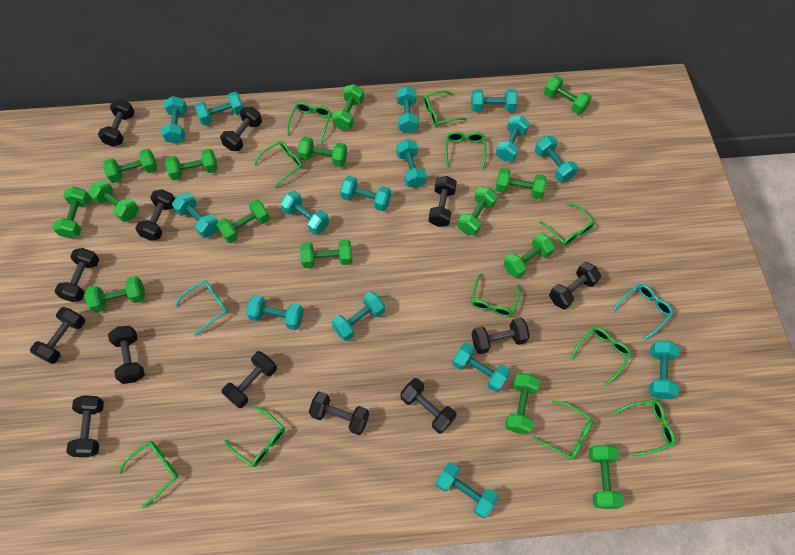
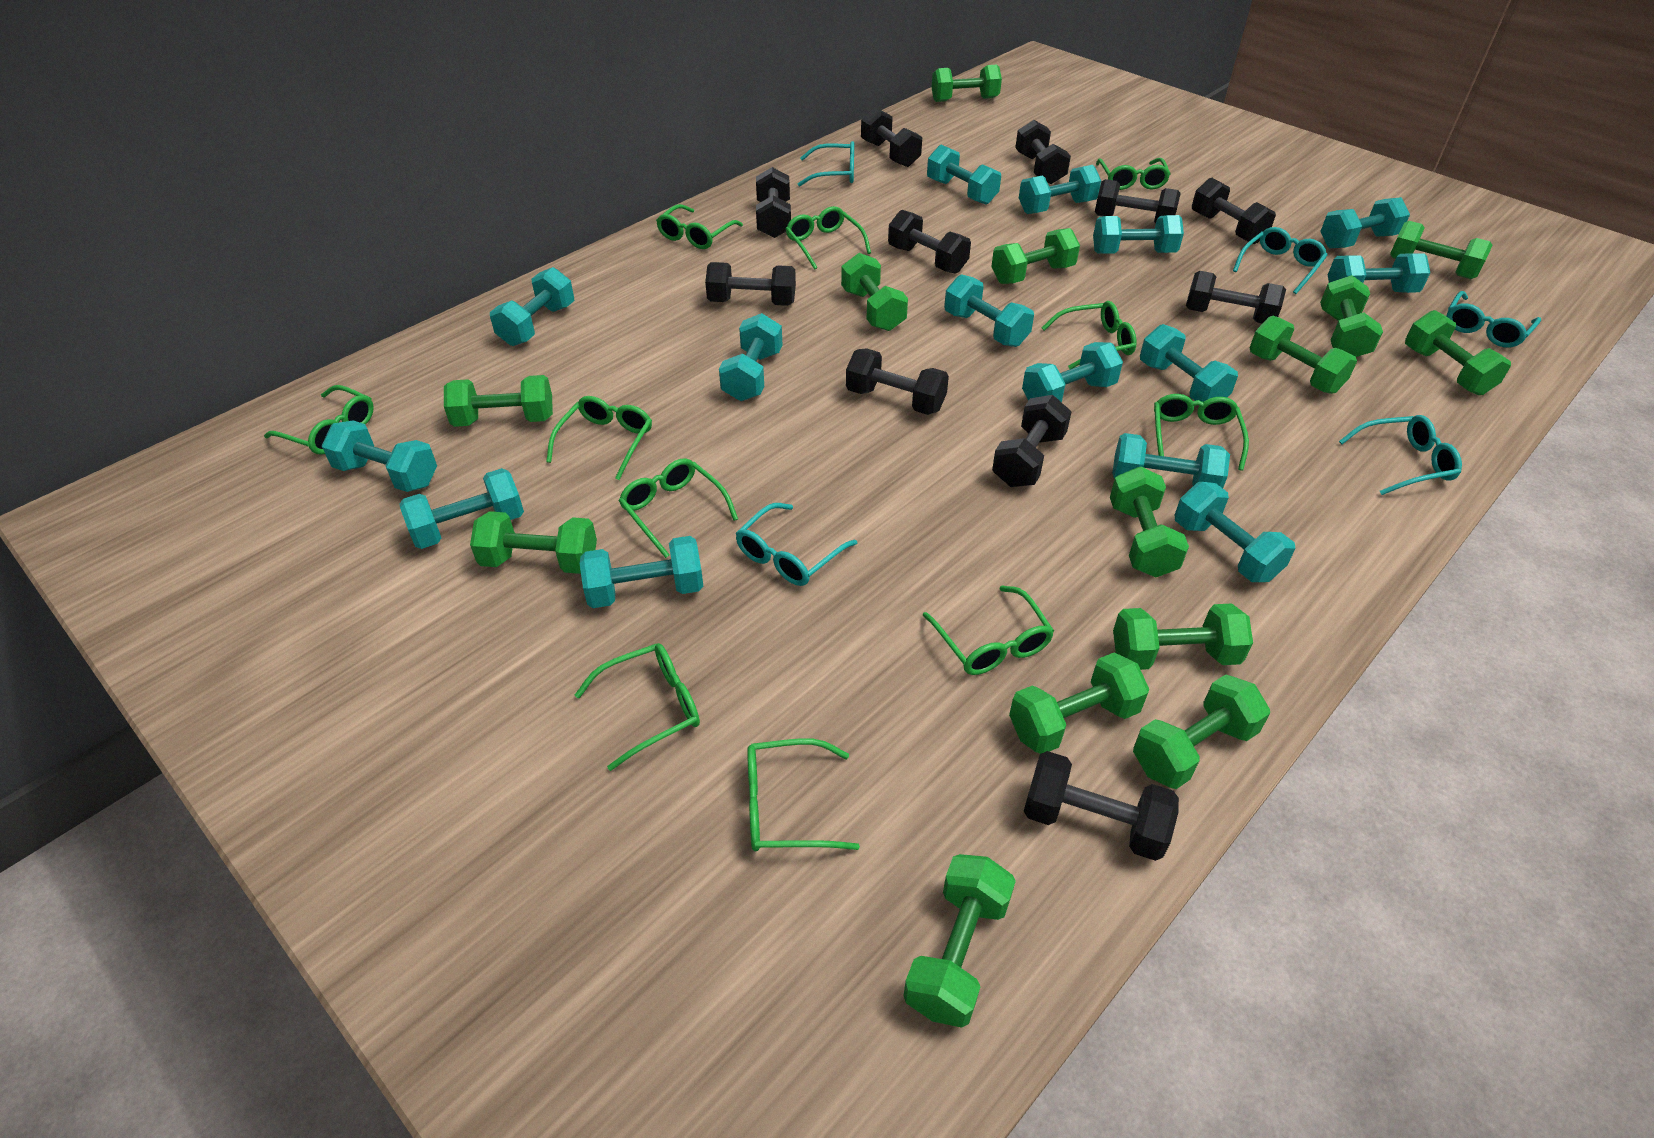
black dumbbell: [30,307,85,364] [55,248,99,302] [66,395,104,457] [98,99,135,147] [108,326,145,384] [135,189,175,241] [220,107,262,151] [222,351,277,408] [309,391,369,435] [400,378,456,434] [429,176,457,227] [472,317,530,354] [549,262,601,310] = 13 -> [705,262,796,306] [756,167,791,238] [846,348,949,415] [861,107,922,167] [888,210,971,274] [992,395,1072,487] [1015,120,1071,184] [1024,751,1179,861] [1095,179,1181,224] [1186,271,1286,324] [1192,178,1276,244] = 11
green dumbbell: [53,187,91,239] [84,276,145,313] [88,180,139,222] [103,149,157,183] [165,149,217,181] [216,199,270,243] [297,137,347,167] [300,239,352,268] [332,84,364,130] [458,187,498,235] [496,168,547,199] [504,233,555,279] [505,373,540,434] [544,76,592,114] [588,445,624,509] = 15 -> [444,375,553,427] [470,511,597,574] [841,253,908,331] [904,854,1016,1028] [931,65,1002,102] [991,228,1080,284] [1009,653,1149,754] [1110,467,1189,577] [1113,603,1253,670] [1133,674,1270,789] [1250,316,1357,394] [1320,275,1383,357] [1390,221,1493,279] [1405,310,1511,395] = 14
turquoise glasses: [175,280,228,336] [612,284,673,340] = 2 -> [736,503,857,586] [798,141,854,187] [1233,227,1327,294] [1339,415,1462,495] [1447,291,1541,347] = 5

